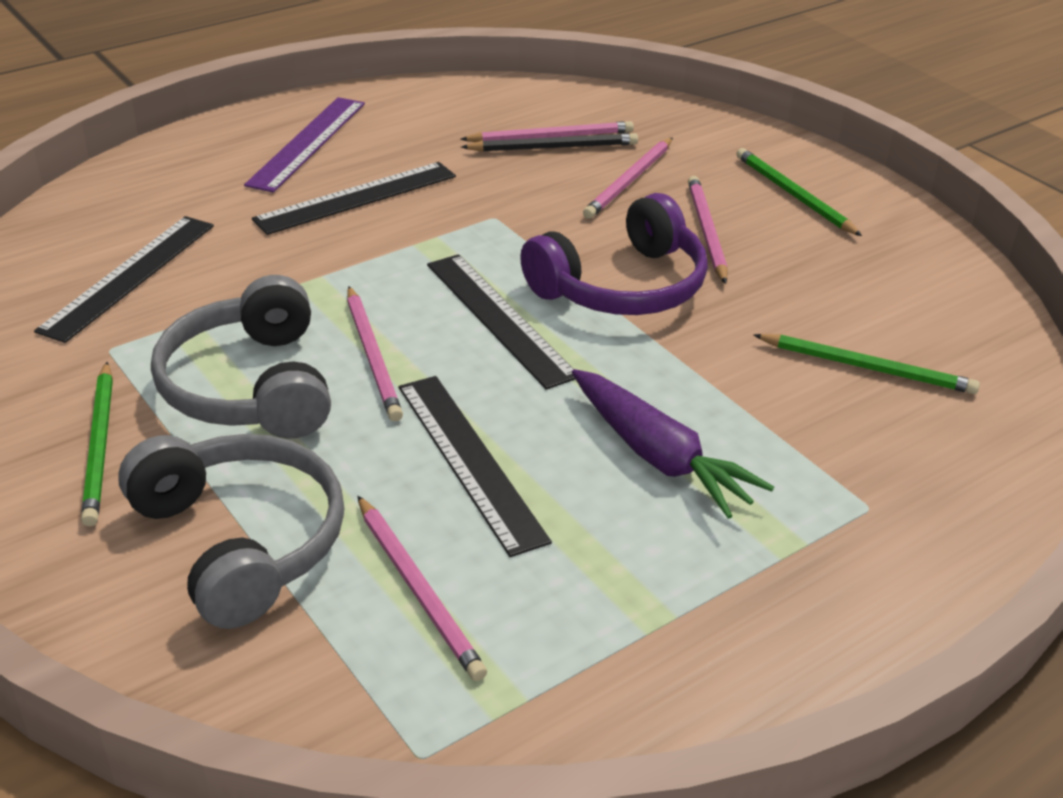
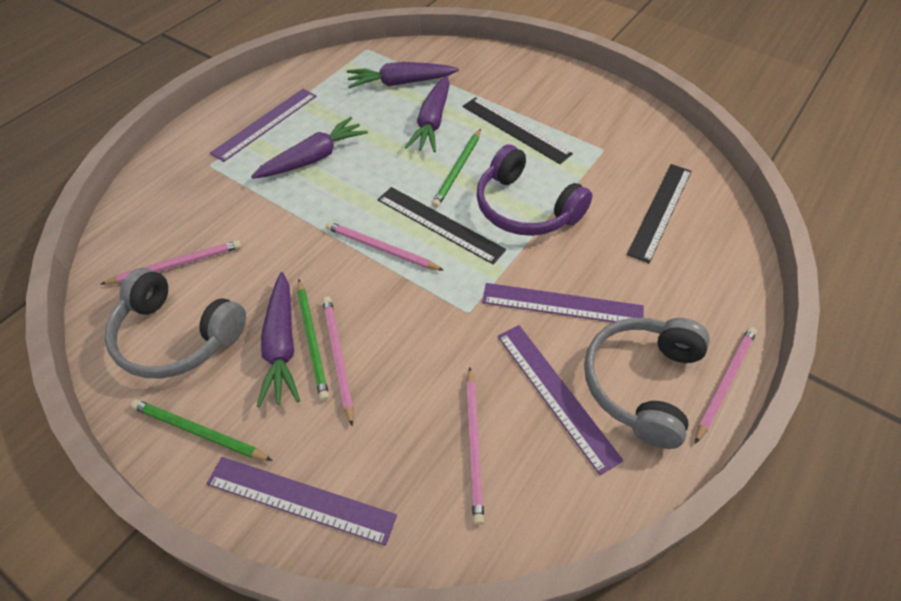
black pencil: [461,133,638,152] = 1 -> none = 0
black ruler: [34,216,214,343] [252,162,456,235] [399,376,552,557] [427,254,575,390] = 4 -> [377,187,506,264] [462,97,573,164] [627,164,692,263] = 3
purple carrot: [572,369,774,519] = 1 -> [251,117,368,179] [257,272,300,408] [347,62,459,88] [405,76,450,152] = 4
purple ruler: [244,97,365,193] = 1 -> [207,457,397,546] [210,89,317,162] [482,283,644,322] [498,325,623,475] = 4

